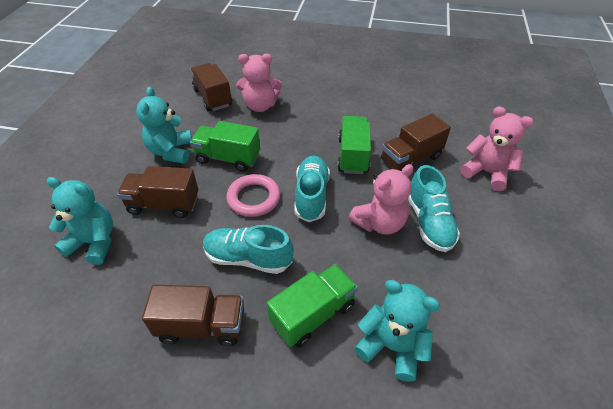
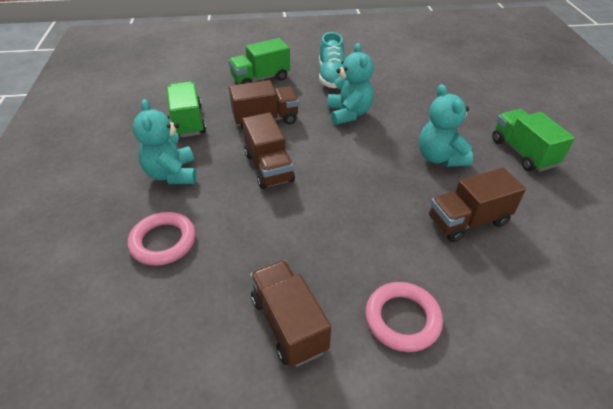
pink ring: [226,174,280,217] = 1 -> [128,212,196,266] [365,282,443,352] = 2
pink teddy bear: [236,54,282,112] [348,164,413,235] [460,106,534,191] = 3 -> none = 0
turquoise shoe: [203,225,293,274] [294,156,330,222] [408,165,460,252] = 3 -> [319,32,344,88] = 1

